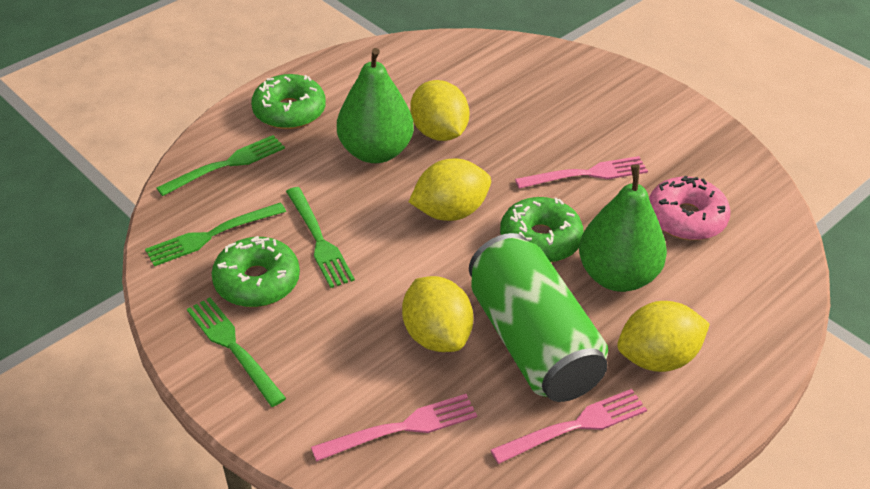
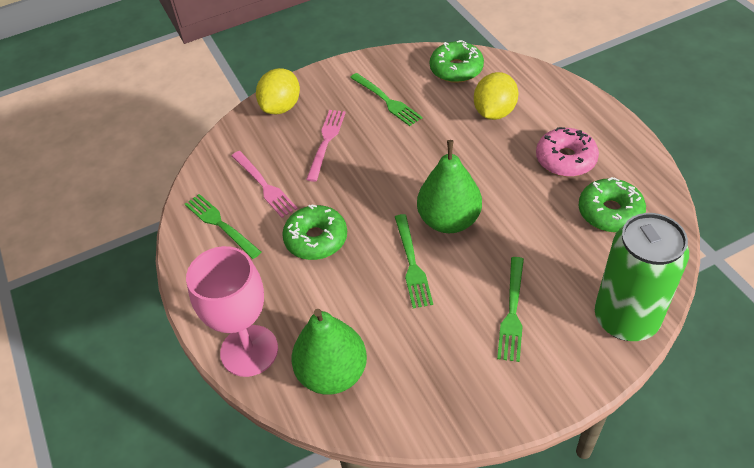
pink fork: [311,394,477,462] [491,389,647,464] [515,156,648,189] = 3 -> [232,151,298,218] [306,110,346,182] = 2
pink goblet: none = 0 -> [186,246,278,377] = 1
yellow lemon: [402,276,473,352] [409,158,491,221] [410,80,469,141] [617,301,710,372] = 4 -> [256,68,300,115] [474,72,518,120] = 2

